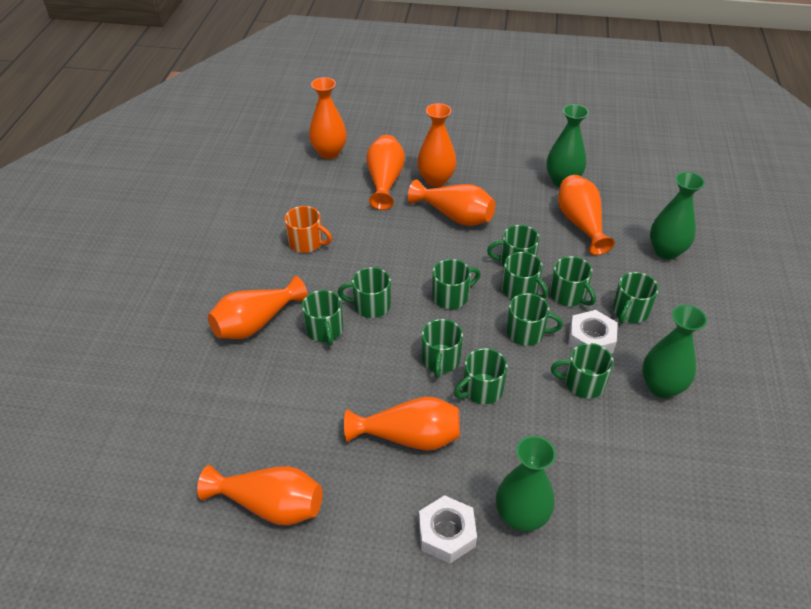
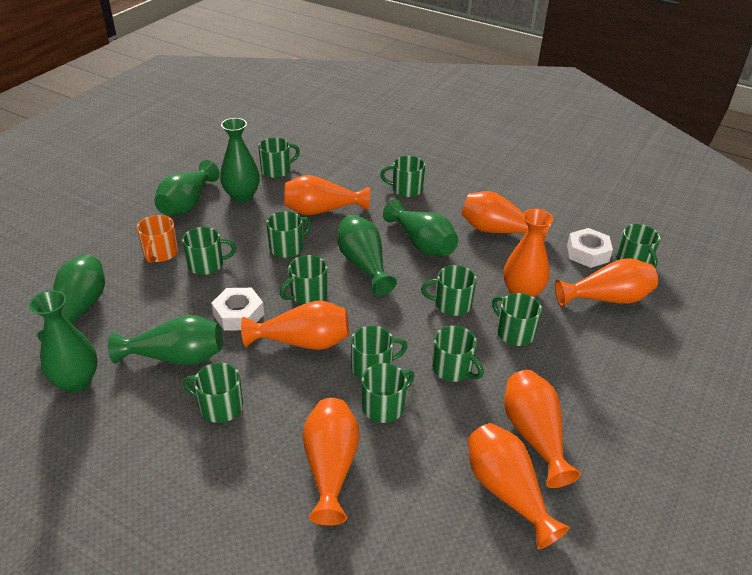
green mug: [302,290,343,345] [338,267,391,318] [422,319,463,378] [432,259,481,309] [454,348,508,404] [487,225,540,267] [502,252,548,299] [506,293,563,346] [550,256,596,306] [551,343,614,399] [613,272,659,323] = 11 -> [182,227,236,275] [183,363,243,423] [258,138,300,178] [266,211,312,258] [280,255,327,305] [351,326,408,380] [362,363,414,423] [380,156,425,197] [421,265,477,316] [432,326,484,382] [492,293,542,346] [616,224,660,269] = 12
green vase: [496,436,556,532] [546,104,589,187] [642,305,707,398] [650,172,705,260] = 4 -> [29,290,98,393] [37,254,105,342] [108,315,223,366] [154,160,220,215] [220,118,260,203] [337,215,397,296] [383,199,458,256] = 7

